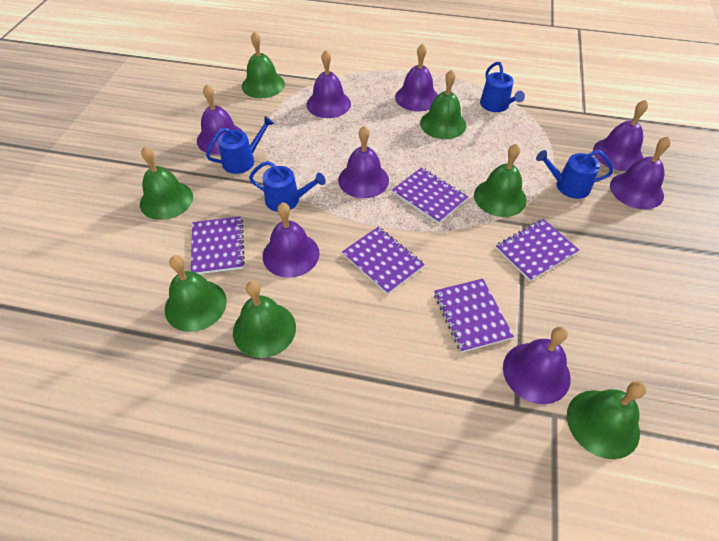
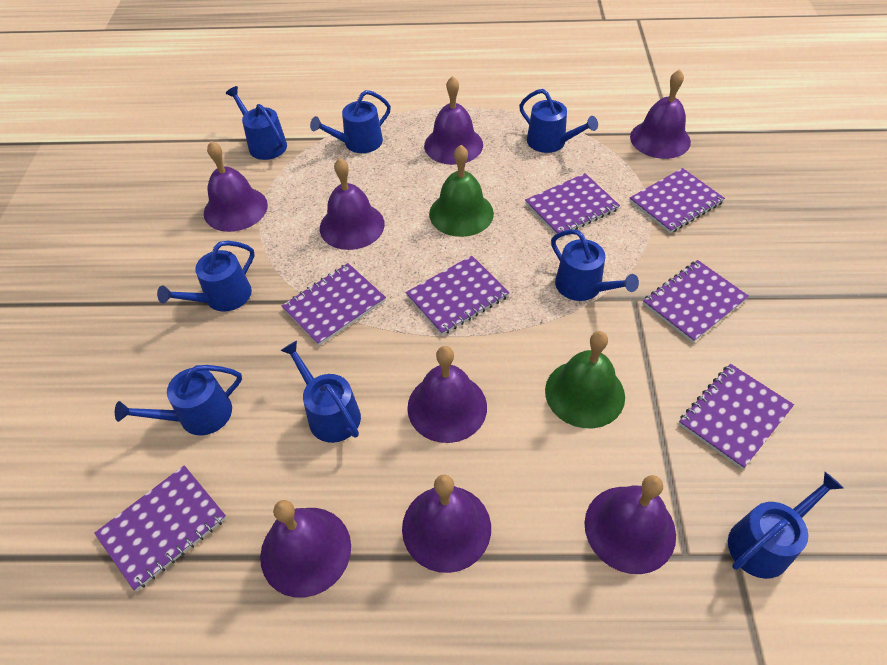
blue watering can: [206,116,274,174] [249,161,325,212] [480,62,525,112] [536,150,613,199] = 4 -> [115,365,242,435] [157,241,255,312] [226,86,287,160] [280,341,361,443] [310,90,391,153] [519,89,598,153] [551,229,639,301] [728,472,844,579] = 8
green bell: [140,146,193,220] [165,255,227,332] [233,281,296,358] [242,31,285,98] [420,70,466,139] [474,144,527,217] [567,381,646,459] = 7 -> [429,145,494,237] [545,331,625,428] = 2
purple notebook: [191,216,245,274] [342,227,425,295] [392,167,468,224] [434,279,514,353] [496,219,579,281] = 5 -> [94,465,226,591] [281,263,386,346] [406,256,510,335] [525,173,620,235] [629,168,725,233] [643,260,749,343] [679,364,794,469] = 7

